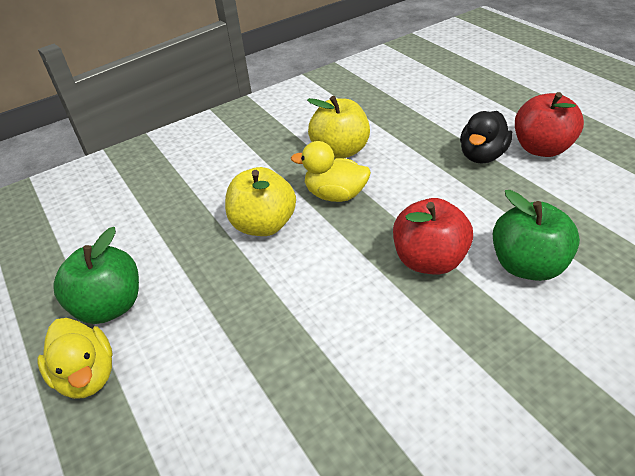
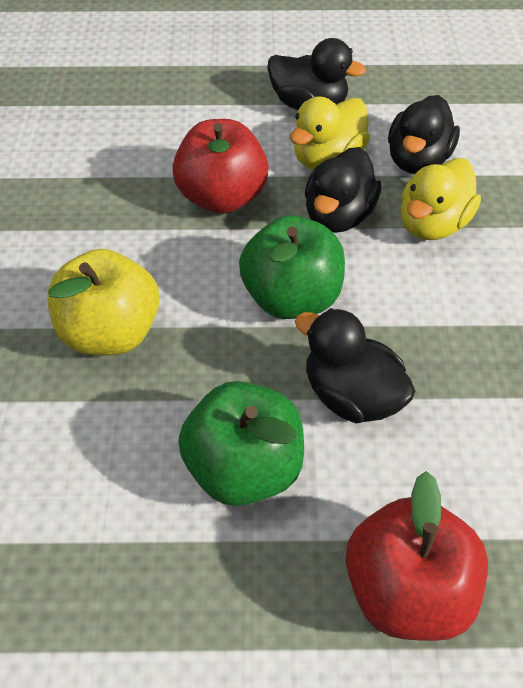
black duck: [460,111,513,164] = 1 -> [267,38,366,110] [295,308,415,423] [305,147,381,233] [388,95,460,174] = 4
yellow apple: [225,167,296,236] [307,96,370,159] = 2 -> [47,249,160,355] = 1

